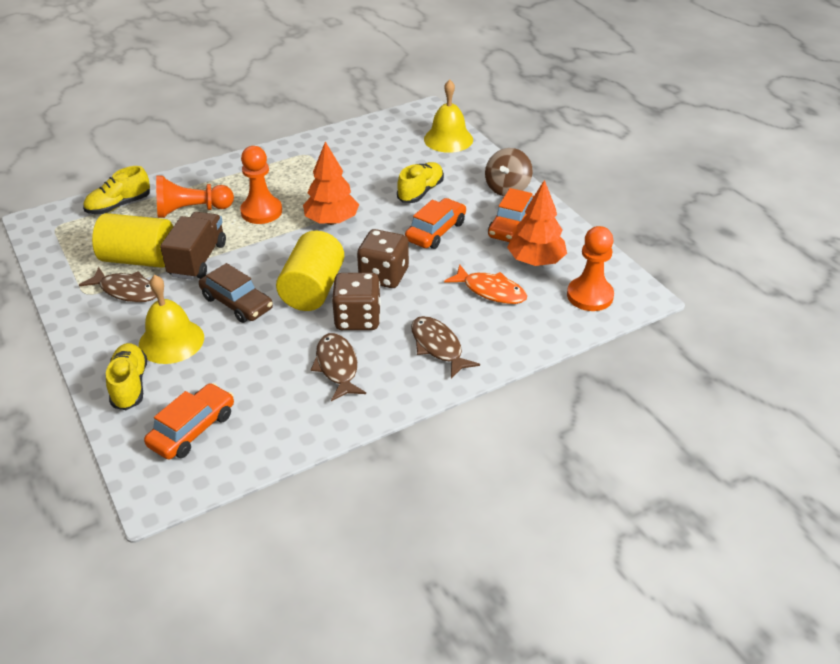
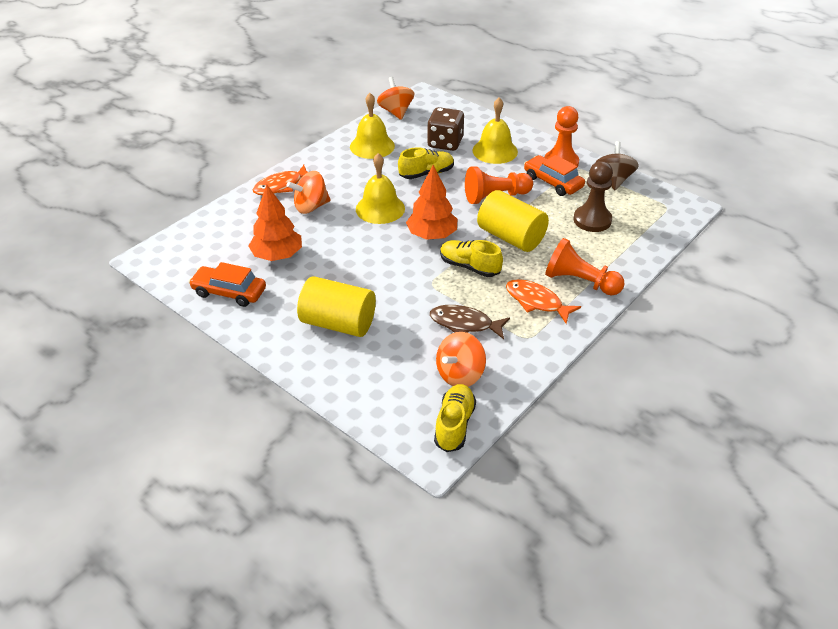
brown car: [199,263,273,323] = 1 -> none = 0
brown dice: [332,273,381,330] [357,229,409,288] = 2 -> [427,107,464,151] = 1
brown fish: [79,267,157,302] [311,333,366,401] [411,316,480,378] = 3 -> [430,305,510,339] = 1
brown pawn: none = 0 -> [574,161,613,232] = 1
brown truck: [160,212,226,280] = 1 -> none = 0
orange car: [144,383,234,460] [405,198,466,249] [488,188,534,242] = 3 -> [189,262,266,307] [524,155,585,196] = 2
orange fish: [444,264,527,304] = 1 -> [253,165,308,195] [506,279,581,324] = 2
orange spinning top: none = 0 -> [287,171,331,214] [377,77,414,120] [436,332,486,387] = 3
yellow bell: [139,275,204,364] [424,79,473,153] = 2 -> [350,93,395,159] [356,153,405,224] [473,98,518,164] = 3

